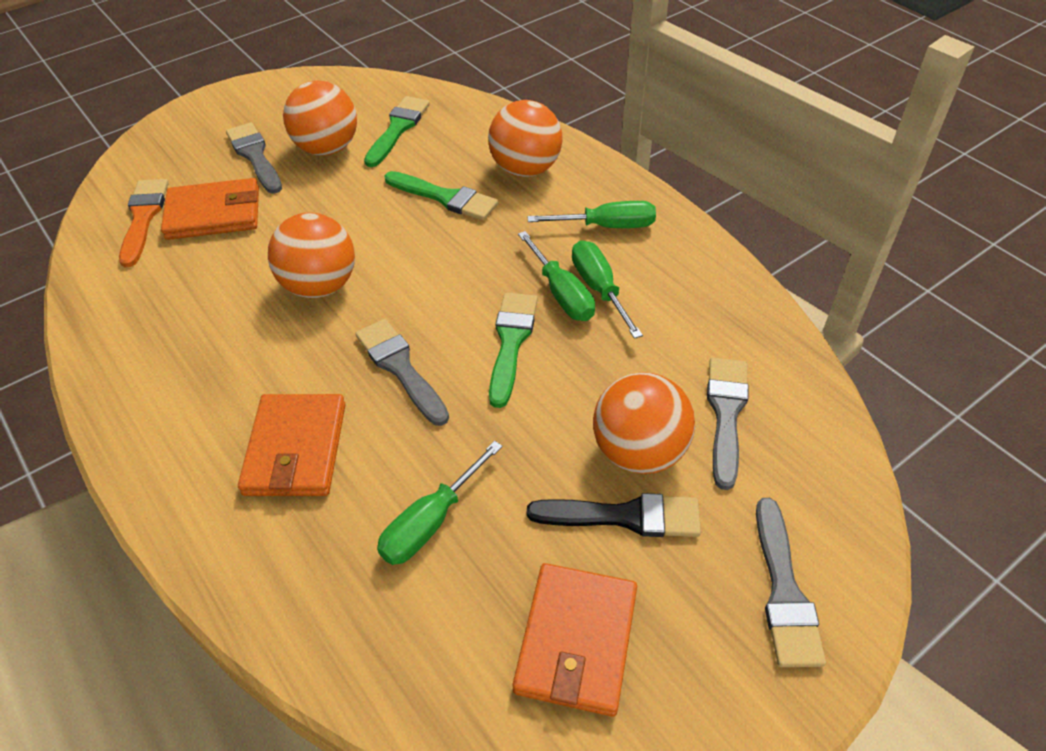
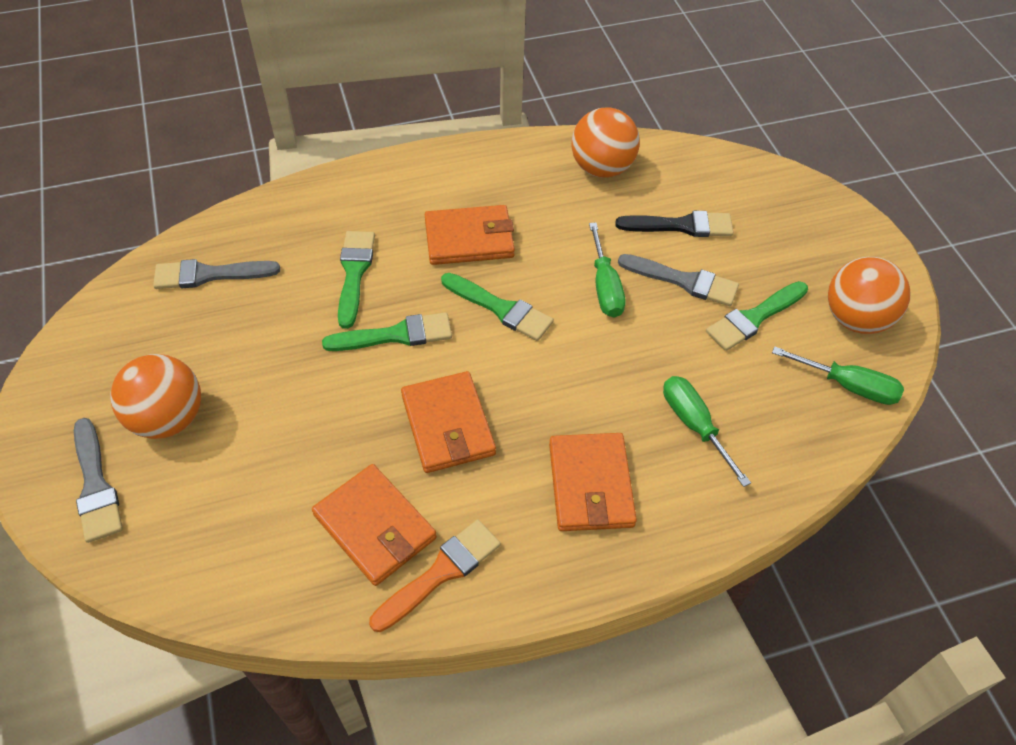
green brush: [364,96,430,167] [384,171,498,221] [489,293,538,408] = 3 -> [322,312,452,351] [338,231,375,329] [441,273,554,341] [706,281,808,351] = 4
green screwdriver: [377,441,503,565] [518,231,595,321] [527,201,656,228] [572,240,643,339] = 4 -> [589,222,625,318] [663,376,751,487] [772,346,904,405] = 3
grey brush: [226,122,282,194] [355,319,449,426] [707,358,749,490] [756,498,826,667] = 4 -> [74,418,123,543] [153,259,280,289] [618,254,739,306] = 3
orange ball: [268,213,355,298] [283,80,357,156] [488,100,563,177] [593,372,695,474] = 4 -> [110,354,201,439] [571,107,640,177] [828,257,910,334] = 3
orange wallet: [161,178,259,240] [238,394,346,496] [513,563,637,717] = 3 -> [312,464,437,586] [401,371,496,473] [425,205,515,265] [549,433,637,531] = 4

